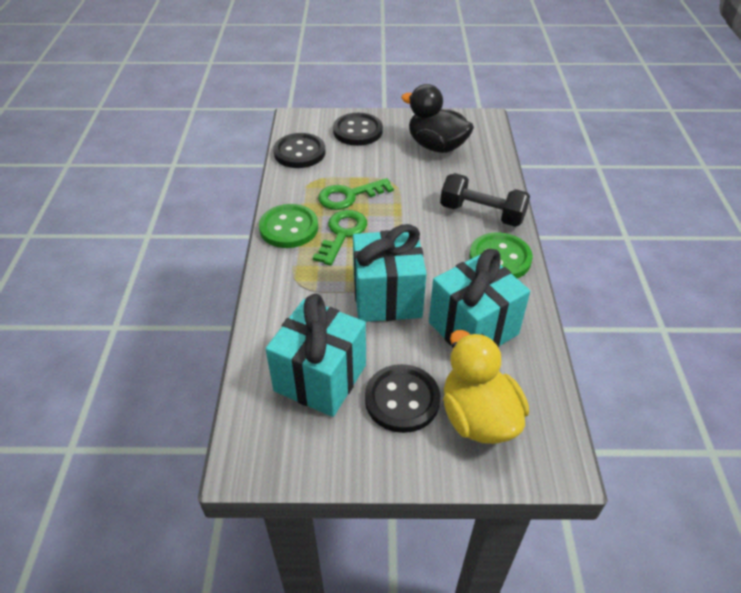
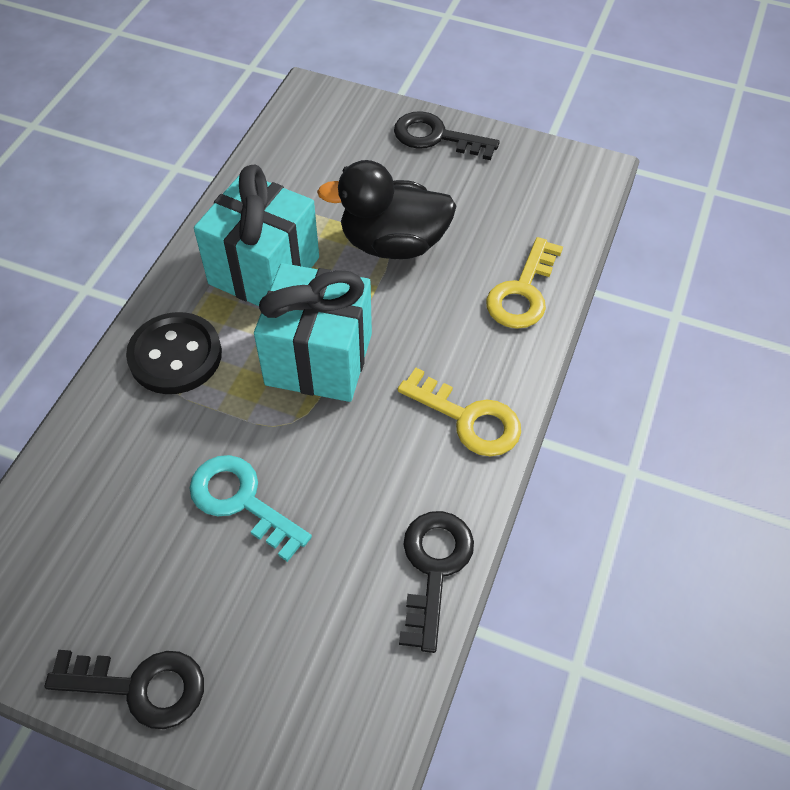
black button: [273,133,325,168] [333,113,383,146] [365,364,440,433] = 3 -> [126,312,222,394] = 1
black dumbbell: [440,173,530,227] = 1 -> none = 0
black key: none = 0 -> [45,650,204,729] [394,111,499,160] [399,511,474,653] = 3
green button: [259,204,318,248] [469,232,533,278] = 2 -> none = 0
green key: [313,210,367,266] [318,178,394,210] = 2 -> none = 0
turquoise gift: [266,294,366,417] [353,224,427,322] [429,249,530,347] = 3 -> [194,164,319,306] [254,263,372,402] = 2
turquoise key: none = 0 -> [190,455,312,562] = 1
yellow duck: [443,330,529,444] = 1 -> none = 0
yellow key: none = 0 -> [397,368,521,457] [486,237,563,329] = 2

